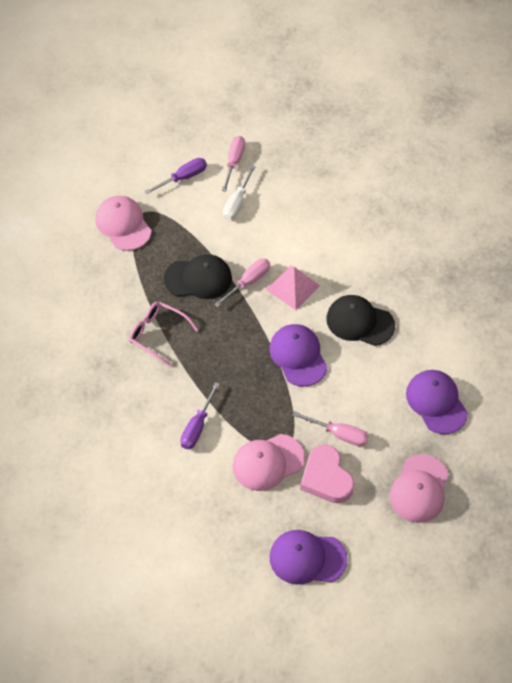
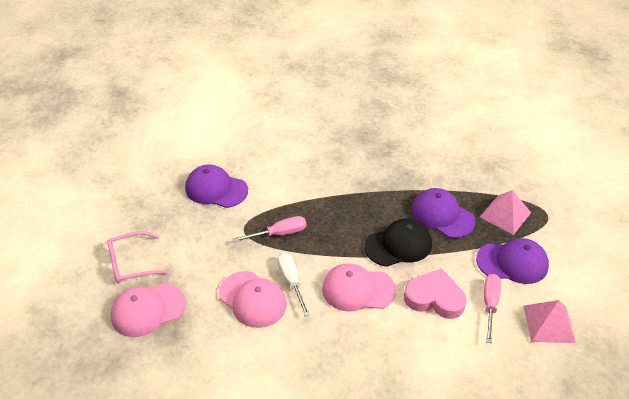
black cap: [164,254,232,299] [326,295,395,346] = 2 -> [364,218,432,267] = 1
pink pyramid: [266,265,320,310] = 1 -> [480,190,531,235] [524,300,576,343] = 2
pink screwdriver: [214,258,270,307] [222,136,245,192] [292,411,369,446] = 3 -> [233,216,306,242] [484,274,501,343] = 2
purple screwdriver: [144,158,207,194] [180,382,220,449] = 2 -> none = 0

